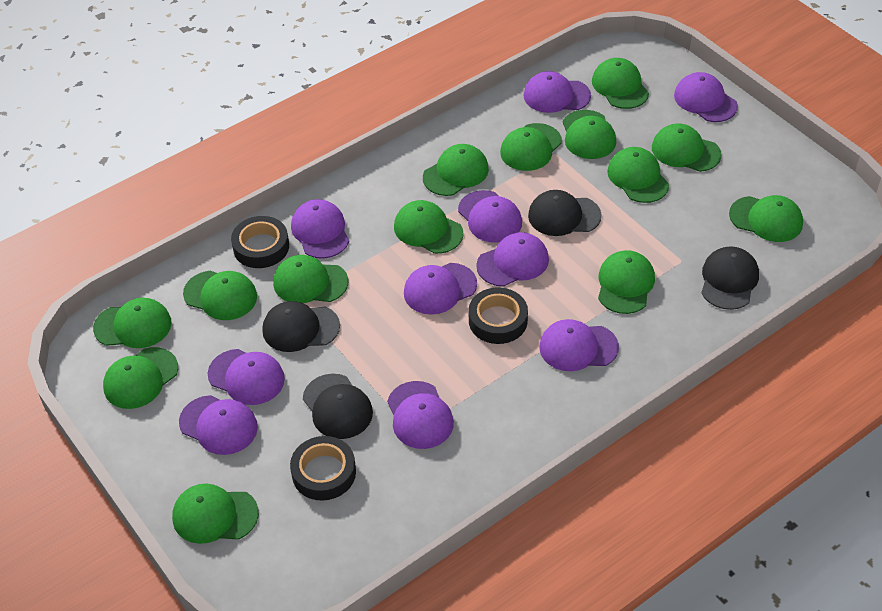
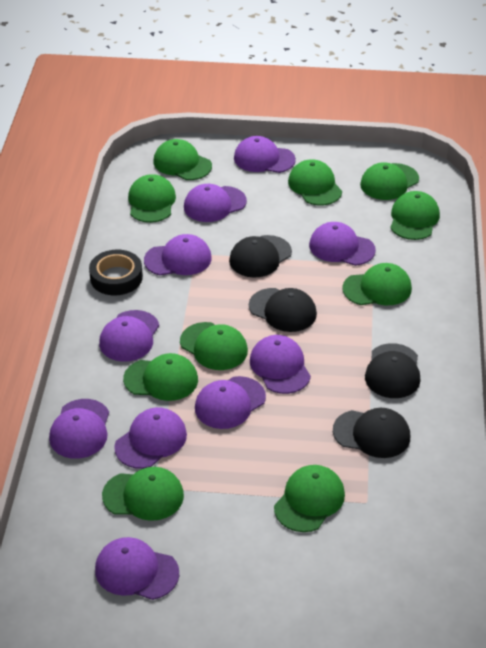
black tape: [231,216,289,268] [290,436,356,501] [469,287,528,344] = 3 -> [89,250,143,295] = 1
green cap: [93,298,171,348] [103,347,178,409] [172,484,259,544] [183,271,257,320] [273,255,348,303] [394,200,464,254] [423,144,489,196] [500,123,562,171] [563,110,616,159] [592,58,649,109] [598,250,655,314] [607,147,669,203] [652,123,722,172] [729,195,803,242] = 14 -> [102,467,184,521] [123,353,198,401] [128,174,176,223] [153,139,212,180] [180,322,248,370] [274,465,345,532] [288,159,342,206] [342,263,412,305] [360,163,419,200] [390,191,440,240] = 10

